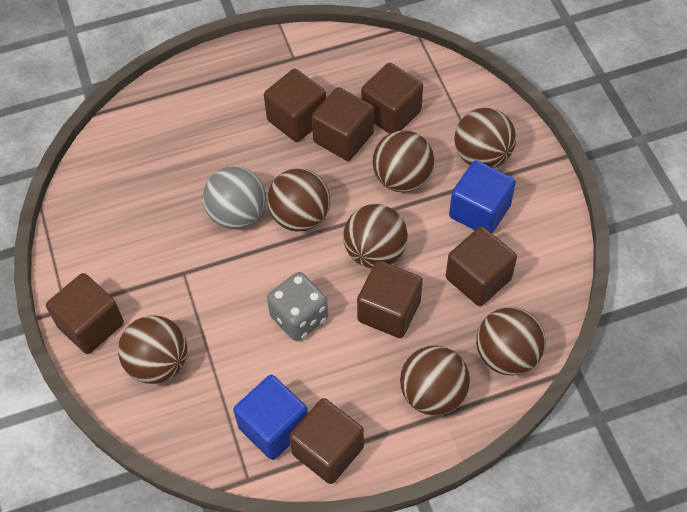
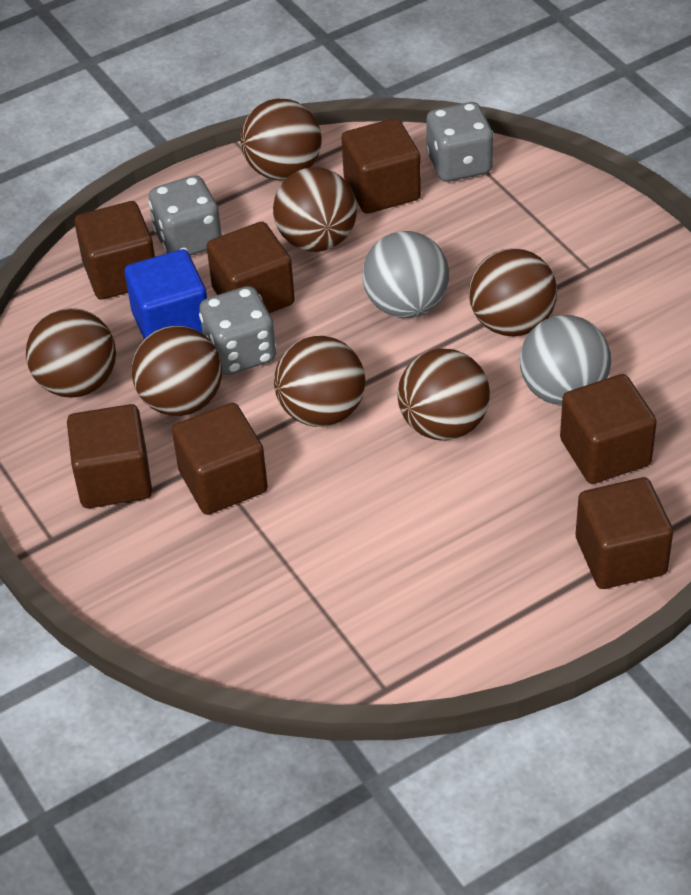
blue cube: [233,375,308,460] [449,160,516,233] = 2 -> [125,249,207,339] = 1
grey ball: [203,166,266,229] = 1 -> [362,231,449,318] [520,315,611,406] = 2
grey dice: [267,272,328,341] = 1 -> [148,175,222,256] [199,286,276,375] [426,102,494,182] = 3

